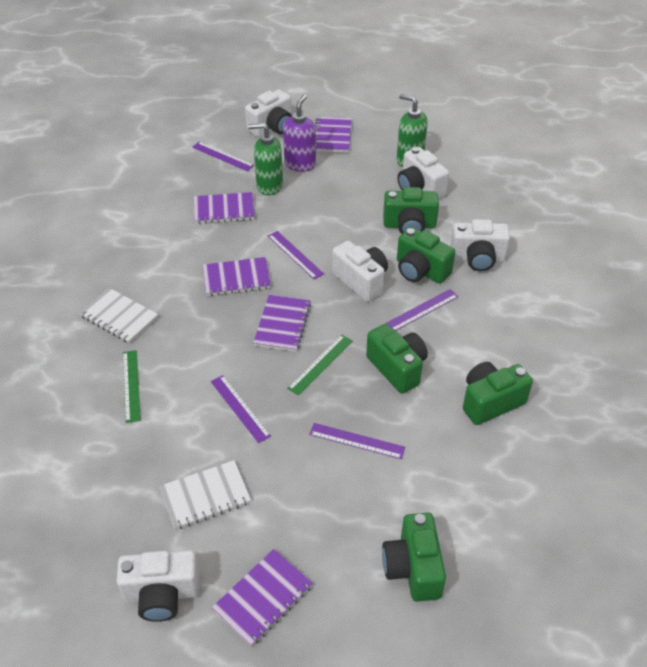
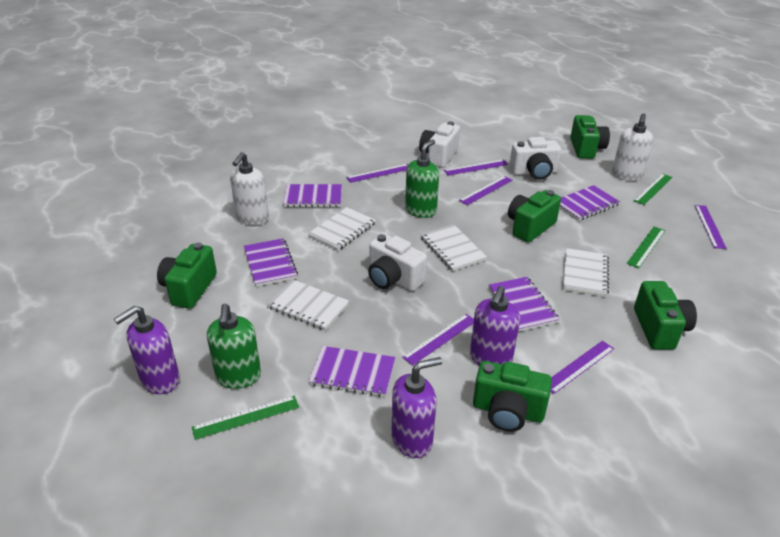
green ruler: [123,350,141,423] [287,335,353,396] = 2 -> [192,396,299,440] [627,227,665,268] [634,173,673,205] = 3
purple ruler: [192,142,254,171] [211,375,271,443] [268,231,324,279] [309,423,405,459] [385,289,459,331] = 5 -> [346,164,408,183] [402,314,474,366] [444,160,508,176] [459,176,513,205] [551,341,614,394] [694,205,727,249] = 6
purple soap dispenser: [283,95,316,172] = 1 -> [114,306,180,394] [391,357,442,458] [470,286,520,365] = 3
white camera: [117,550,200,622] [245,90,292,137] [332,241,388,302] [397,147,449,199] [450,219,510,271] = 5 -> [368,234,427,291] [419,121,460,168] [509,137,561,180] = 3
white notebook: [80,288,158,343] [160,460,251,530] = 2 -> [267,279,349,331] [308,207,376,251] [421,224,487,271] [563,248,609,297] = 4
white soap dispenser: none = 0 -> [230,152,269,225] [612,113,654,181] = 2

